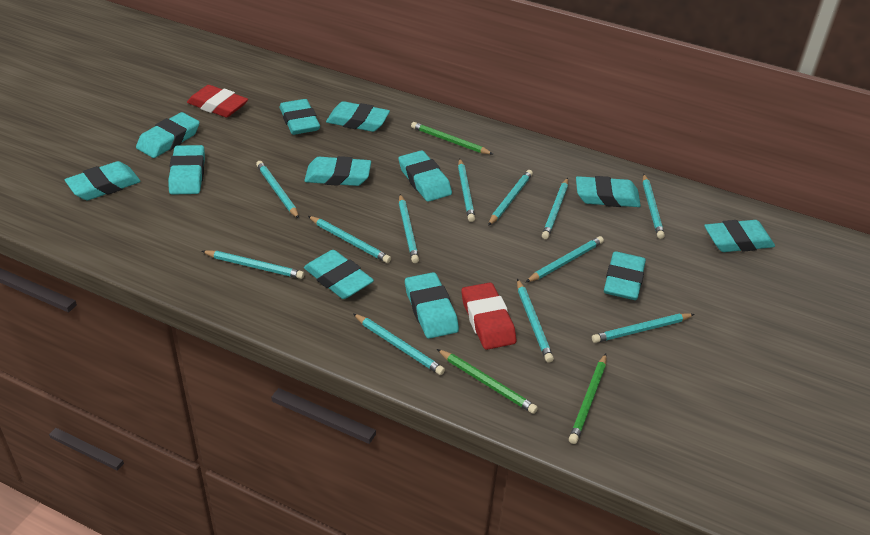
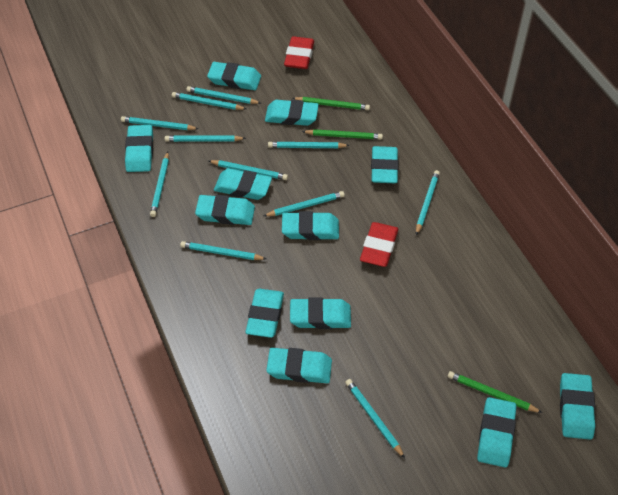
turquoise pencil: [202,250,304,279] [256,161,299,219] [308,216,391,263] [353,314,445,375] [399,194,419,263] [458,159,475,222] [488,170,533,226] [517,279,554,363] [525,236,604,283] [542,178,568,239] [592,313,694,343] [643,174,665,239] = 12 -> [121,116,199,130] [150,152,169,217] [165,135,246,142] [172,92,246,110] [180,241,266,260] [186,86,261,104] [209,160,288,180] [264,191,345,216] [268,142,350,148] [345,379,405,458] [416,170,440,235] = 11

